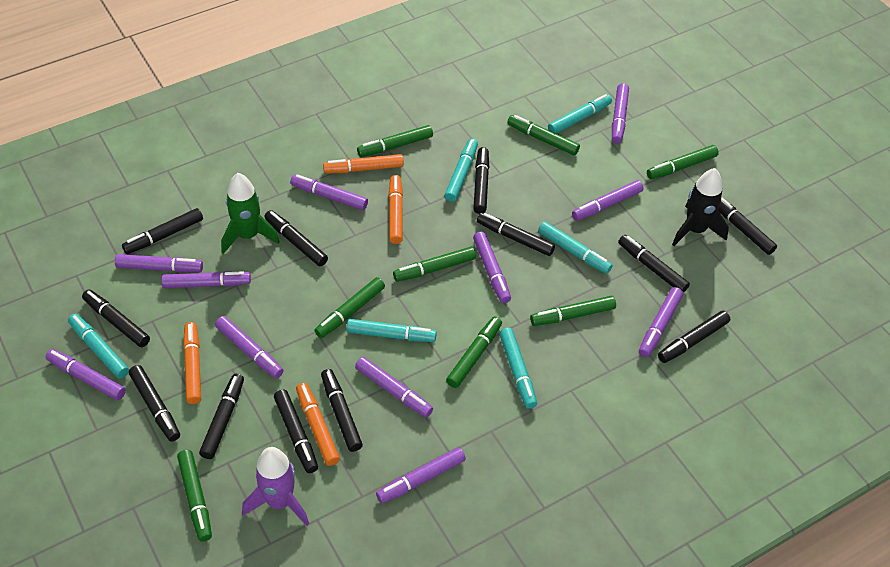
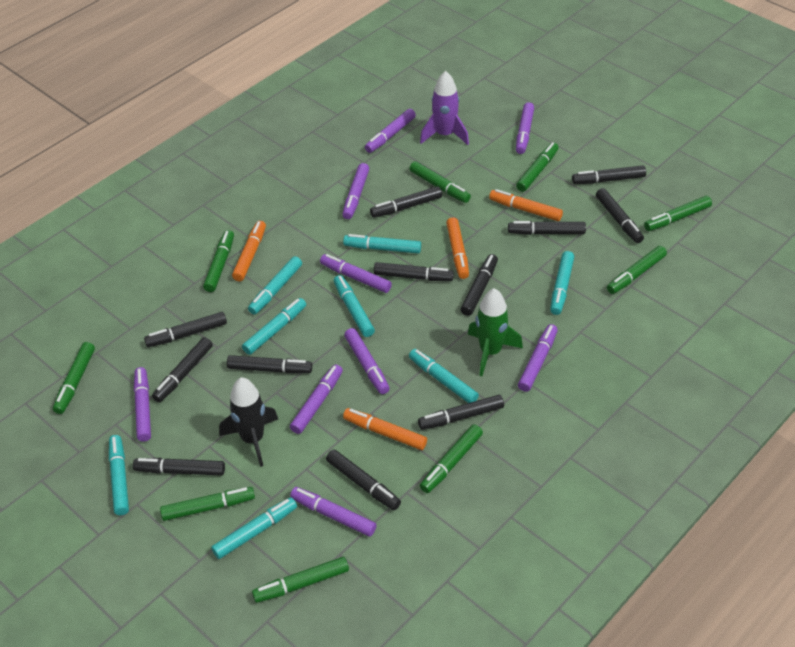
green marker: [177,450,212,541] [314,277,385,338] [357,125,433,157] [393,247,476,282] [446,317,502,388] [507,115,580,155] [530,296,616,326] [647,145,719,179] = 8 -> [53,342,95,414] [160,487,255,521] [203,230,234,292] [252,557,349,603] [409,161,471,203] [420,424,483,493] [516,142,559,192] [607,246,667,294] [644,196,712,231] = 9
purple marker: [46,349,126,400] [115,254,203,272] [161,271,251,288] [215,316,284,378] [290,174,368,210] [355,357,433,417] [376,447,466,504] [473,232,511,303] [572,180,644,221] [612,83,629,143] [639,287,683,357] = 11 -> [134,367,151,442] [290,364,343,434] [290,487,376,537] [320,254,392,293] [342,163,369,219] [344,328,390,394] [365,109,416,153] [516,102,534,154] [518,324,558,392] = 9
turquoise marker: [68,314,129,379] [347,319,437,342] [444,139,478,202] [499,328,537,409] [538,222,613,274] [548,94,612,134] = 6 -> [109,435,129,515] [211,497,297,559] [242,298,306,355] [248,256,302,315] [334,275,375,337] [343,234,421,254] [409,349,479,403] [550,251,574,315] = 8

